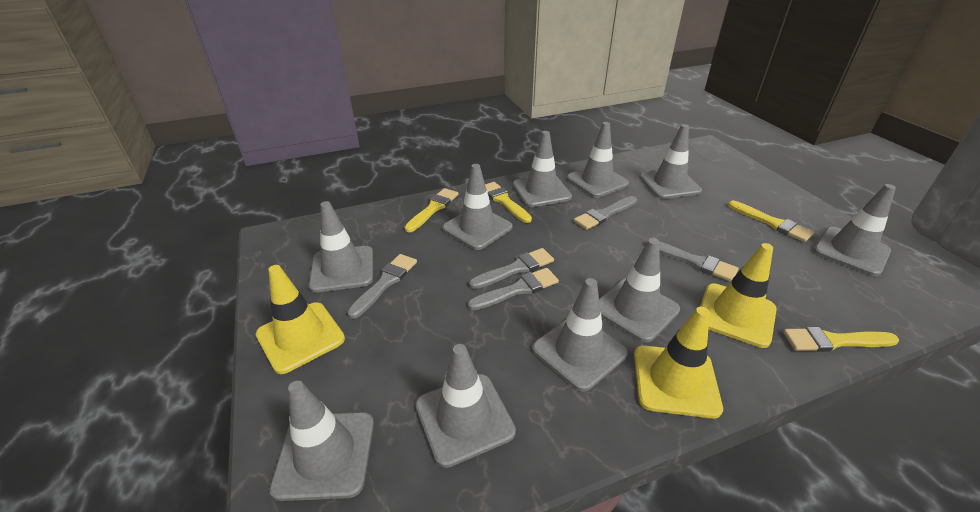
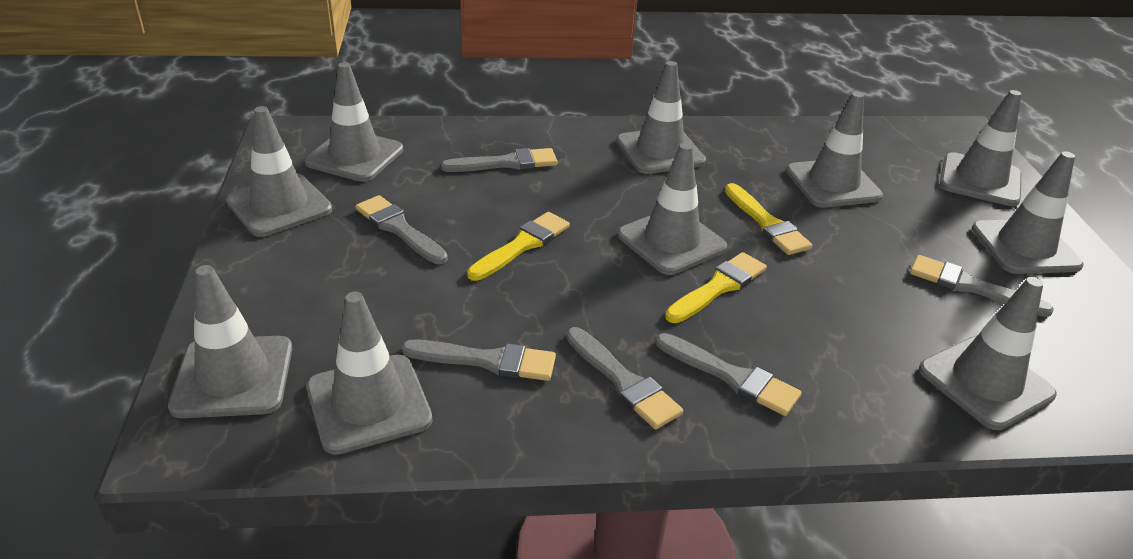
grey brush: [347,254,417,319] [468,268,559,310] [469,248,554,289] [574,196,637,230] [645,239,738,282] = 5 -> [355,195,448,264] [402,340,556,381] [441,148,558,172] [566,327,683,429] [656,333,802,416] [910,255,1054,317] = 6
yellow brush: [404,188,458,232] [485,182,532,223] [728,201,814,242] [783,327,899,352] = 4 -> [467,212,570,281] [665,252,767,323] [725,183,812,255] = 3
yellow traffic cone: [255,265,345,374] [634,307,723,419] [700,243,777,348] = 3 -> none = 0

